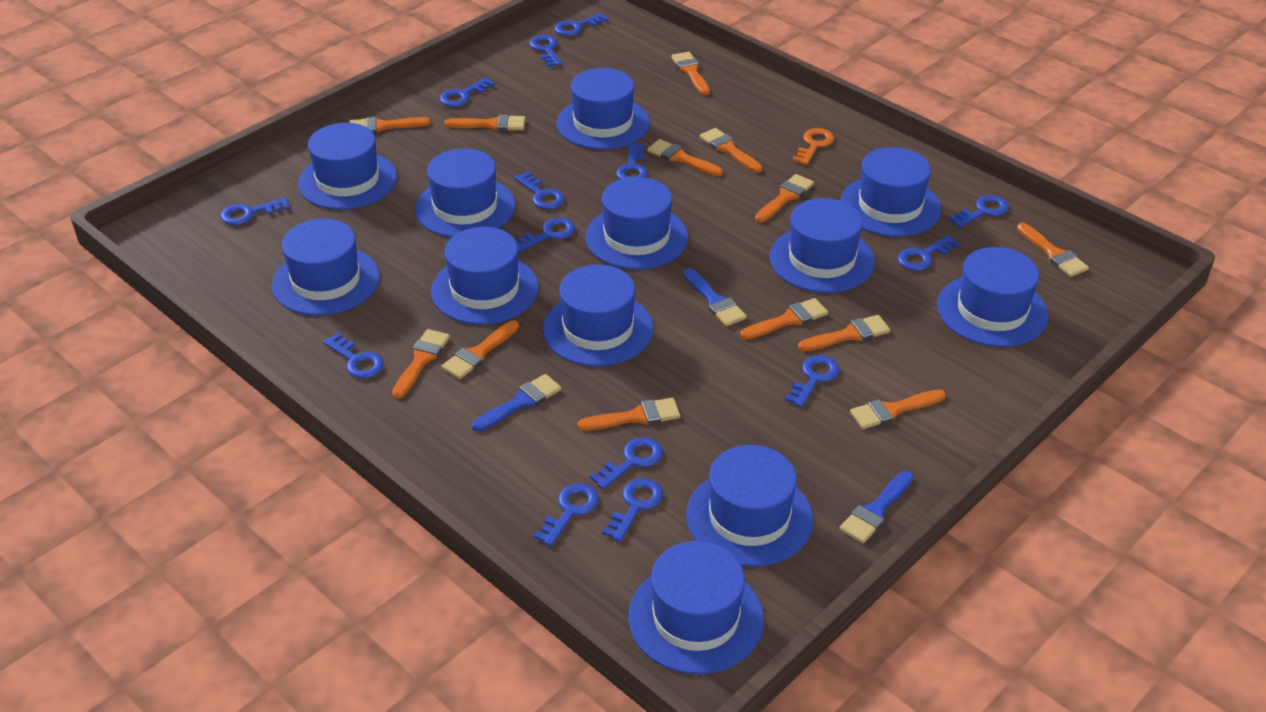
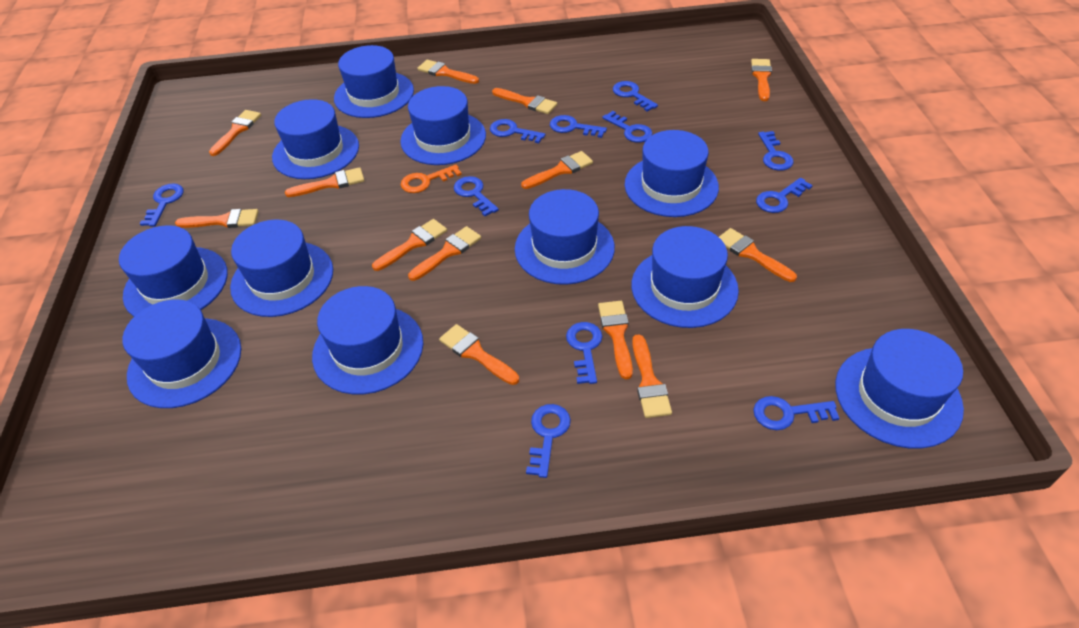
blue brush: [472,374,561,432] [683,268,747,326] [839,471,913,543] = 3 -> none = 0
blue hat: [272,219,380,316] [298,123,397,210] [415,148,515,238] [431,227,539,325] [543,265,654,367] [557,68,650,150] [585,177,688,270] [628,541,764,674] [686,445,813,567] [770,198,875,293] [840,147,941,237] [937,247,1048,347] = 12 -> [119,225,228,317] [122,300,241,408] [230,220,333,317] [272,99,359,179] [312,286,423,394] [334,45,414,118] [400,86,486,165] [515,189,615,285] [625,130,719,217] [631,226,739,328] [835,329,964,449] = 11
blue key: [220,197,290,225] [323,332,384,378] [440,77,495,107] [514,171,565,209] [516,218,576,252] [529,35,562,67] [533,483,599,546] [554,13,609,36] [590,437,663,489] [602,478,663,542] [616,144,648,179] [785,355,839,407] [898,235,960,271] [949,195,1009,228] = 14 -> [140,184,184,227] [454,176,499,216] [490,119,545,143] [526,404,571,478] [550,115,607,138] [566,322,602,384] [602,111,653,143] [613,81,658,112] [753,396,839,430] [756,178,813,213] [758,131,793,171] = 11

